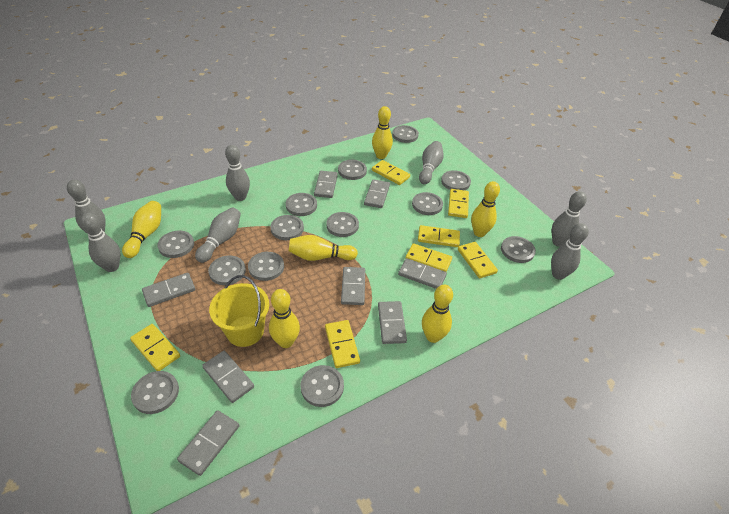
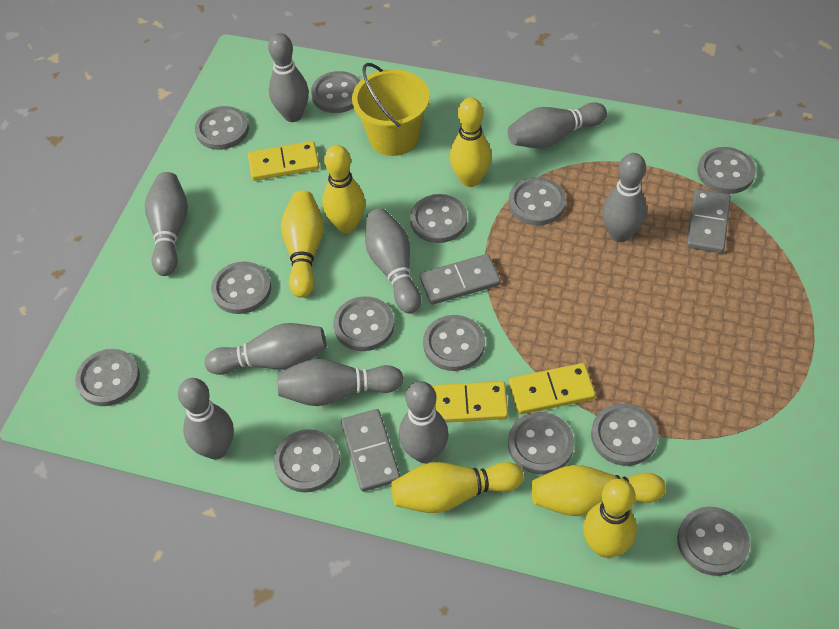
grey bowling pin: [67,180,106,234] [80,212,120,272] [195,207,241,263] [225,145,250,201] [419,141,444,184] [551,223,589,280] [552,191,587,247] = 7 -> [145,172,188,276] [178,378,234,459] [205,323,327,375] [268,33,309,122] [277,359,404,406] [365,208,421,313] [399,381,449,463] [508,102,607,148] [602,153,647,242] = 9
grey domino: [142,273,195,307] [177,410,239,476] [202,351,254,403] [314,171,338,198] [341,267,365,305] [364,179,390,208] [378,301,407,344] [398,258,447,289] = 8 -> [341,409,400,492] [420,254,501,305] [687,189,731,253] = 3
yellow domino: [130,324,180,371] [325,320,360,368] [372,160,410,185] [405,243,452,272] [418,225,460,247] [448,189,469,218] [458,242,498,278] = 7 -> [248,141,320,181] [431,381,508,422] [509,363,596,415] = 3

